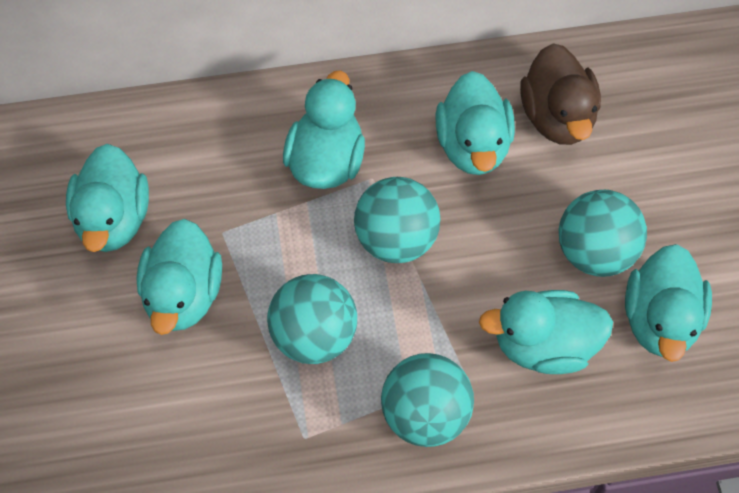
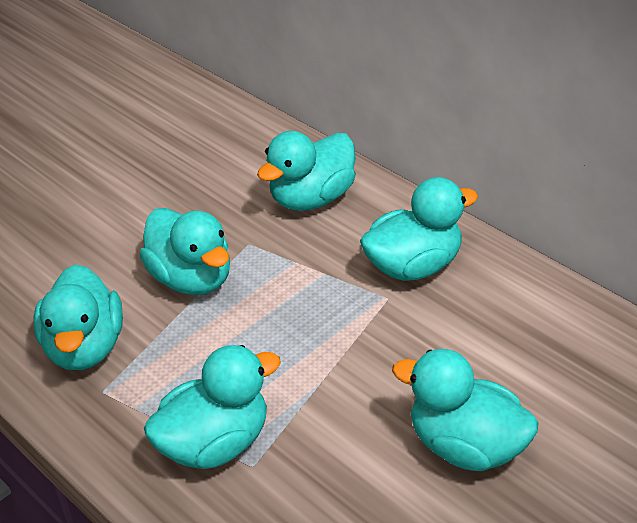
brown duck: [520,43,601,145] = 1 -> none = 0
turquoise ball: [267,274,357,364] [354,177,440,263] [381,353,474,447] [559,190,647,277] = 4 -> none = 0

